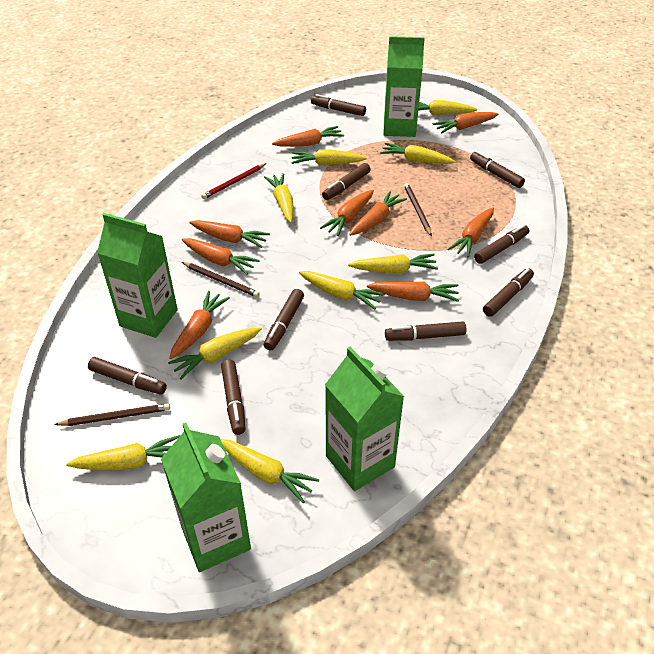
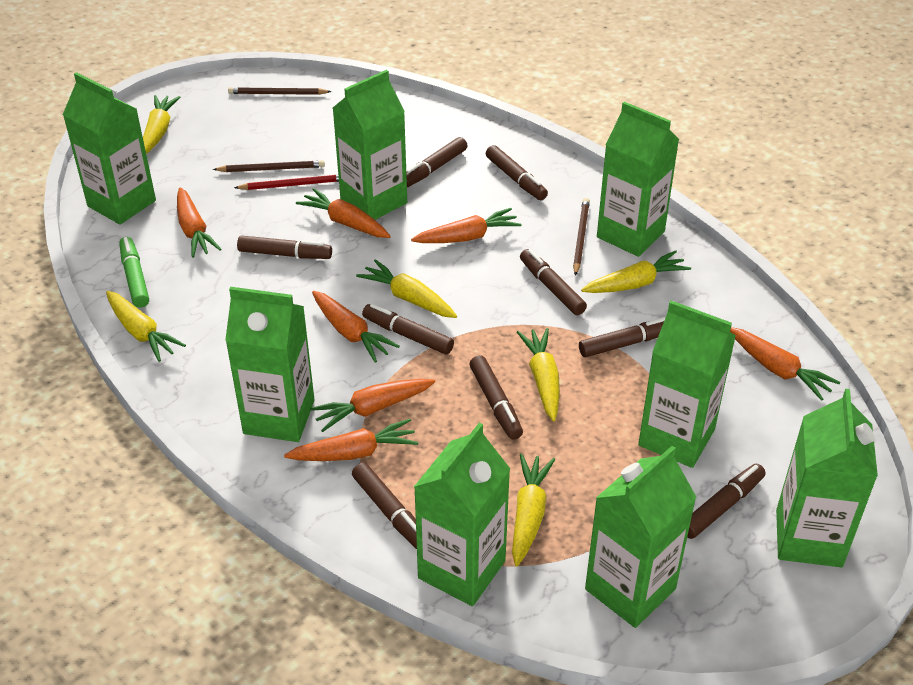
green carton: [97,213,178,338] [161,423,251,572] [325,347,404,491] [383,36,425,137] = 4 -> [63,72,156,225] [225,287,315,442] [333,70,407,220] [414,423,510,606] [585,446,697,628] [597,102,679,257] [638,301,736,468] [776,389,878,567] = 8
green marker: none = 0 -> [119,237,149,308] = 1
orange carrot: [169,291,230,359] [182,238,260,275] [189,220,270,248] [272,126,344,147] [320,190,374,236] [349,191,407,236] [367,282,459,302] [433,112,499,134] [448,208,494,258] = 9 -> [177,187,221,258] [284,419,418,461] [296,188,391,238] [310,379,435,432] [312,291,400,362] [411,208,522,243] [730,327,840,401] = 7
yellow carrot: [66,435,180,470] [168,327,262,379] [220,439,319,503] [264,173,294,223] [291,149,367,165] [299,271,385,310] [348,254,438,274] [380,143,455,164] [418,100,477,115] = 9 -> [106,291,186,362] [143,95,180,154] [356,259,457,318] [512,453,555,567] [517,328,560,422] [581,250,691,293] = 6

